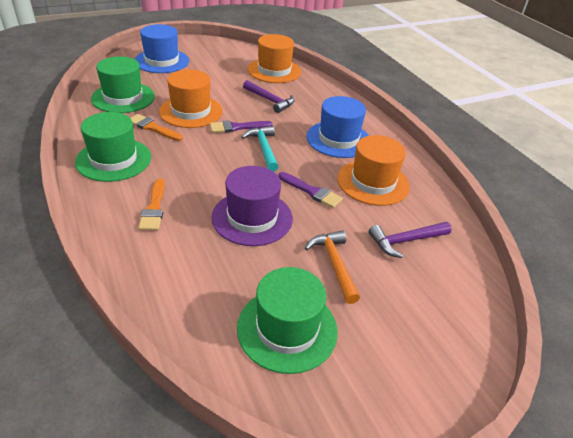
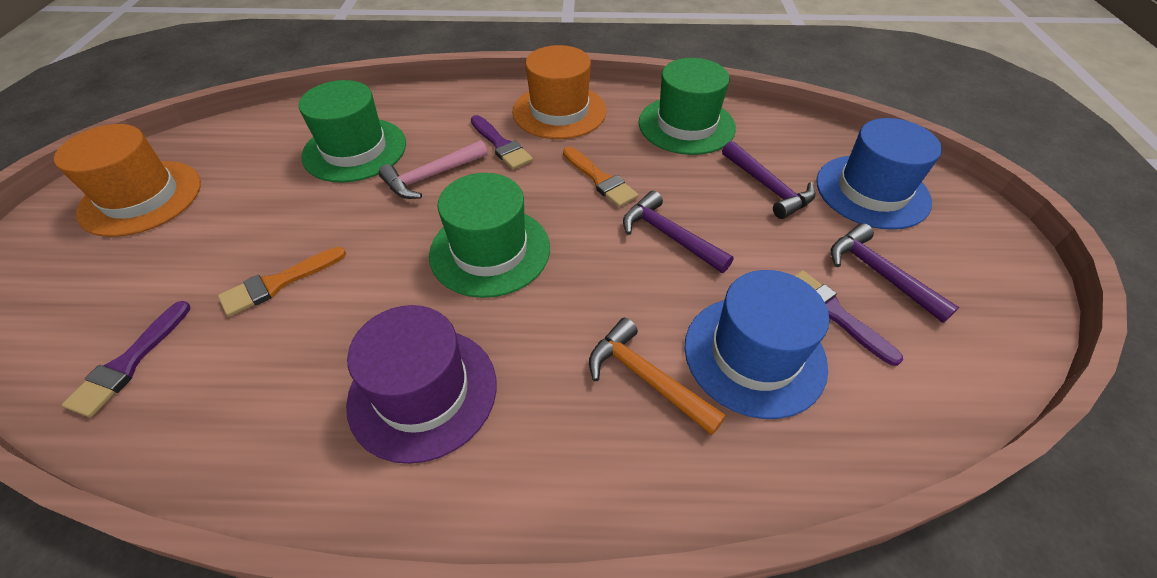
orange hat: [159,69,223,128] [248,34,301,83] [337,135,410,206] = 3 -> [54,124,201,237] [513,45,606,139] = 2
pink hammer: none = 0 -> [378,140,488,199] = 1
purple brush: [210,120,272,133] [278,172,343,208] = 2 -> [62,301,191,417] [471,115,533,170] [795,270,903,366] = 3
purple hammer: [243,80,294,113] [369,222,452,258] = 2 -> [623,191,733,273] [722,141,816,219] [831,223,959,323] = 3
turquoise hammer: [242,126,279,172] = 1 -> none = 0

